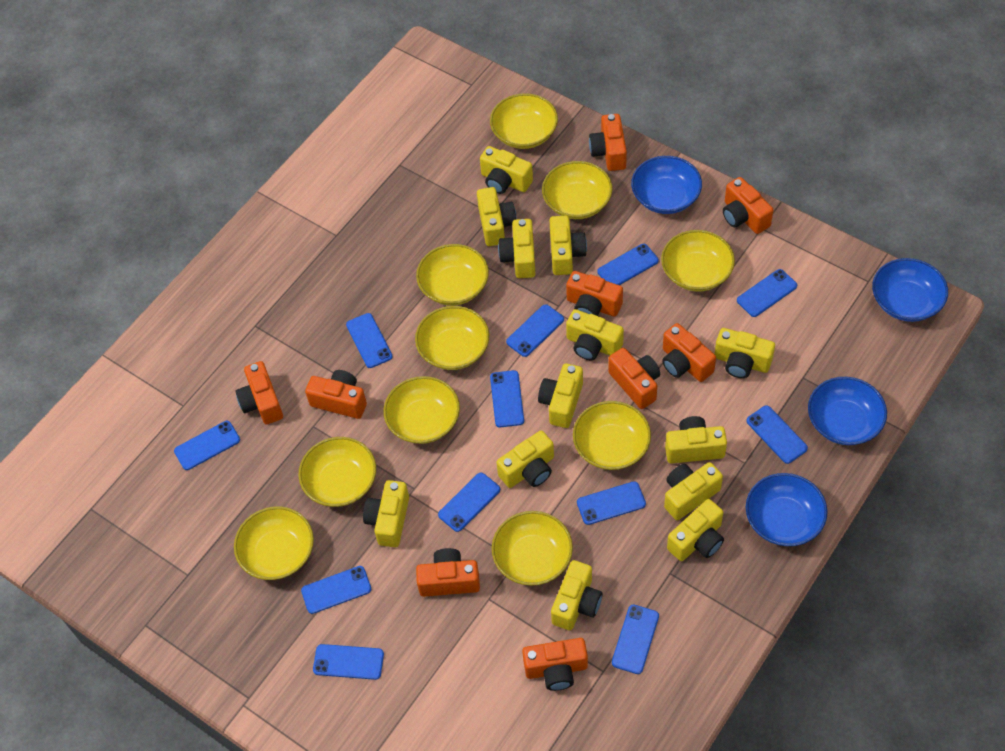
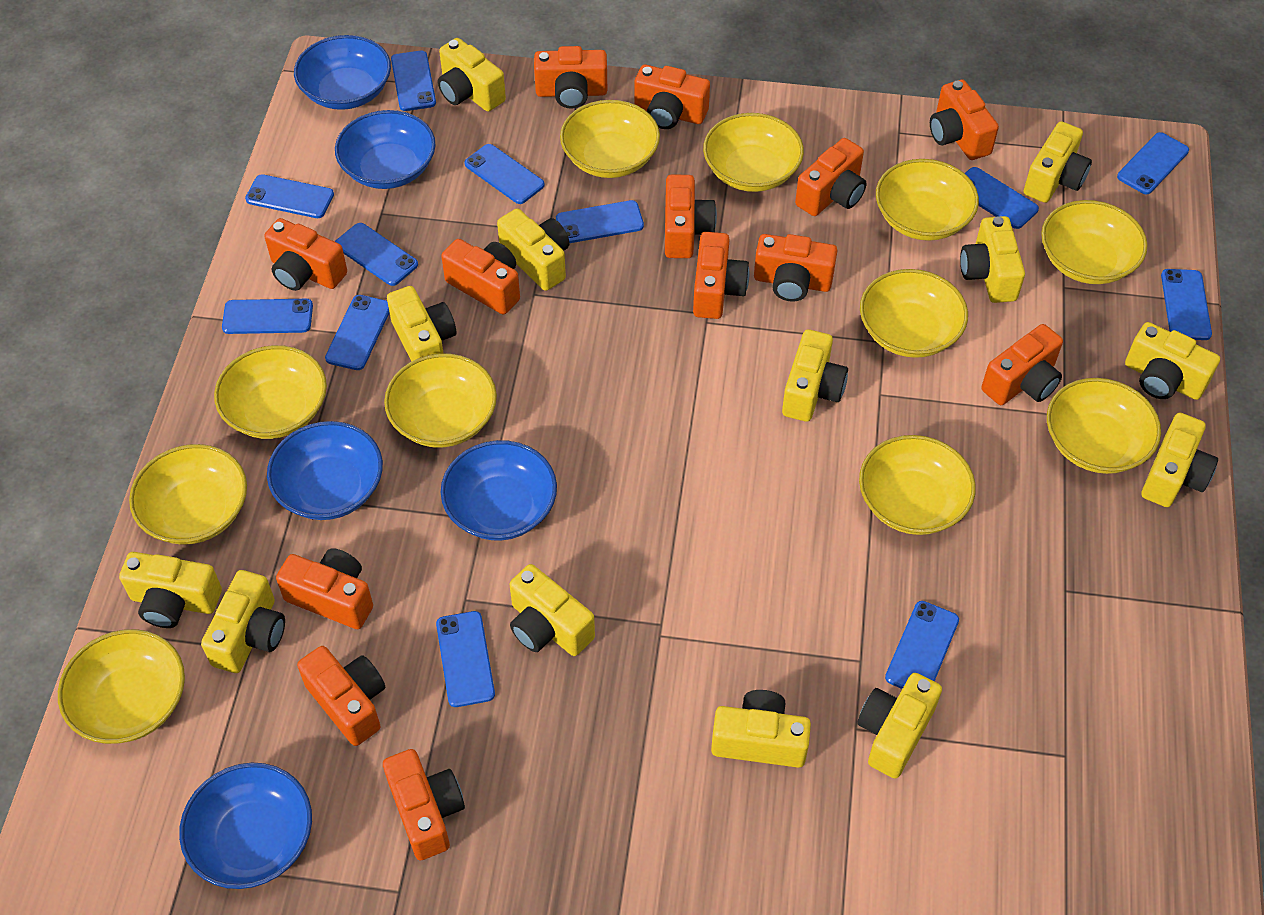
blue bowl: [631,156,702,214] [746,473,827,546] [808,377,887,445] [872,258,948,322] = 4 -> [179,763,312,889] [267,421,383,520] [294,35,391,110] [335,110,436,189] [441,440,557,540] = 5
orange camera: [235,361,283,425] [305,370,367,419] [416,548,480,597] [522,638,588,691] [566,271,623,317] [589,114,627,171] [608,348,660,409] [662,323,716,382] [723,177,774,234] = 9 -> [264,218,347,291] [276,548,373,629] [297,646,385,746] [383,749,465,860] [441,239,520,315] [534,46,607,109] [635,65,710,129] [665,174,717,258] [693,232,749,319] [754,234,837,302] [795,138,867,216] [930,79,999,160] [981,324,1063,405] = 13
yellow bowl: [234,506,314,580] [298,437,376,507] [383,376,460,444] [415,306,489,370] [416,244,489,306] [490,93,558,149] [492,511,573,586] [542,161,612,219] [573,401,651,470] [661,230,735,292] = 10 -> [58,629,185,744] [129,444,247,545] [214,345,327,439] [384,353,497,448] [560,100,660,178] [703,113,804,192] [859,435,976,535] [860,269,968,358] [876,159,979,241] [1041,200,1148,284] [1047,378,1161,474] = 11

